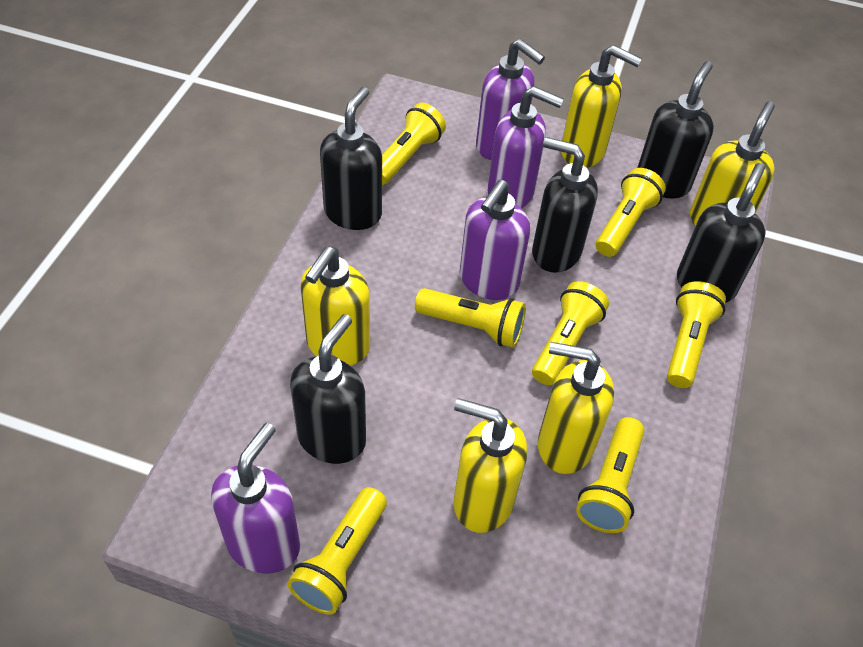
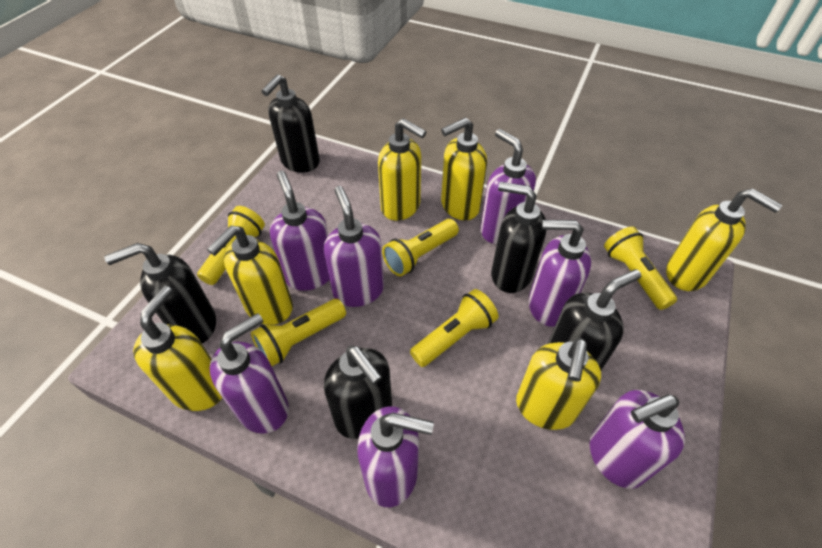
purple soap dispenser: [211,423,300,574] [459,180,530,300] [476,39,545,160] [488,86,564,208] = 4 -> [209,313,289,434] [270,171,330,291] [324,186,384,307] [357,406,434,507] [480,129,536,244] [528,220,591,327] [590,390,685,489] = 7
yellow flashlight: [287,487,387,615] [382,103,446,185] [415,288,526,348] [532,281,609,385] [576,417,644,533] [596,168,666,257] [667,281,726,388] = 7 -> [197,206,265,285] [251,299,346,366] [382,219,459,276] [410,289,499,367] [604,226,677,310] = 5
yellow soap dispenser: [300,247,370,366] [454,398,527,533] [538,342,614,474] [561,45,642,168] [690,101,775,226] = 5 -> [133,286,222,411] [207,225,293,325] [378,118,426,221] [441,118,487,220] [516,337,601,430] [666,188,782,291] = 6

